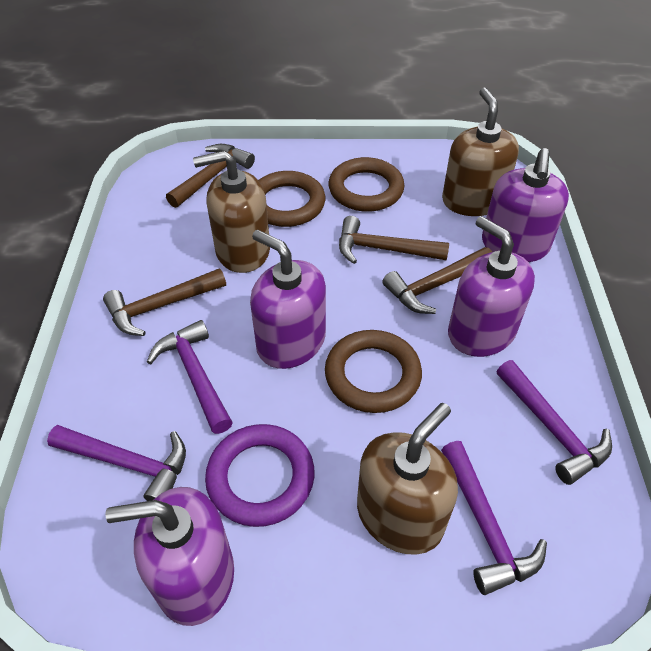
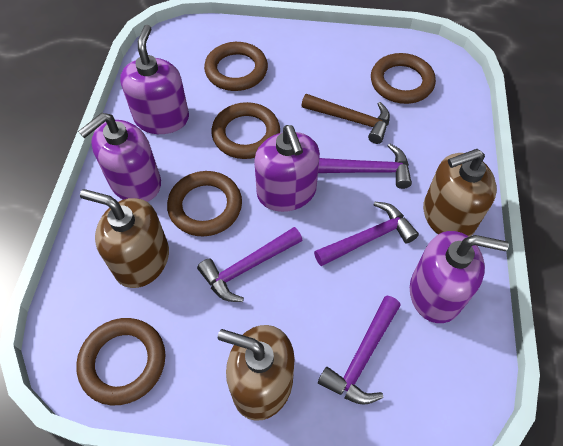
brown hammer: [103,268,226,336] [166,144,255,208] [339,216,449,264] [382,247,492,314] = 4 -> [301,94,390,144] = 1
brown ring: [258,171,325,227] [325,330,422,413] [329,157,404,212] = 3 -> [76,318,165,405] [167,171,242,237] [204,42,268,91] [212,102,280,159] [371,53,436,104] = 5
purple ring: [205,424,314,527] = 1 -> none = 0

